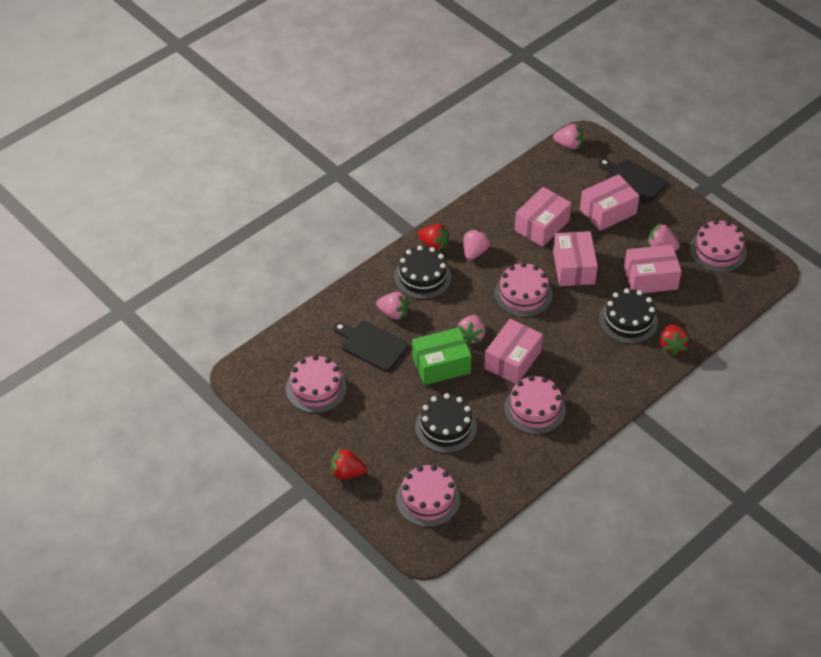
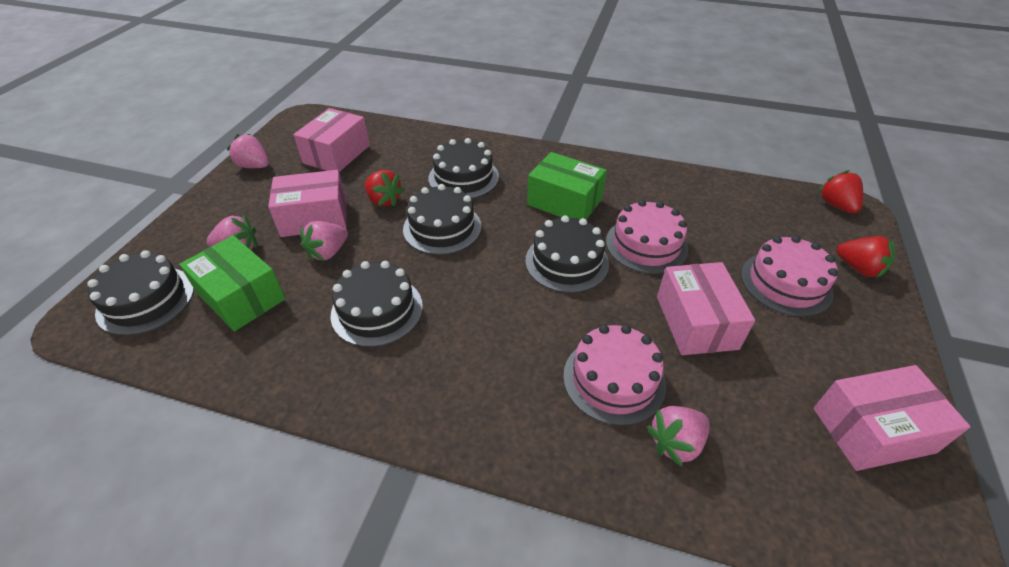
black cake: [394,245,451,299] [415,393,477,453] [599,288,658,344] = 3 -> [87,250,194,336] [331,261,423,347] [403,184,481,255] [428,138,499,199] [525,215,609,293] = 5
black cutting board: [333,321,409,372] [598,158,667,204] = 2 -> none = 0
green box: [412,328,472,385] = 1 -> [179,235,286,331] [527,152,607,220] = 2
pink box: [484,319,543,384] [515,187,571,247] [553,231,598,286] [580,174,639,231] [624,245,682,293] = 5 -> [268,170,347,237] [293,108,370,172] [657,262,755,355] [813,365,971,471] = 4
pink cake: [286,355,347,413] [396,465,460,527] [494,262,552,317] [504,376,566,434] [690,220,747,272] = 5 -> [563,325,666,426] [606,200,688,274] [741,236,838,317] = 3
pink strawberry: [376,292,409,320] [457,315,485,345] [463,229,491,260] [553,124,583,150] [648,222,680,251] = 5 -> [207,215,257,250] [227,134,269,168] [300,221,348,261] [647,406,710,467] = 4

